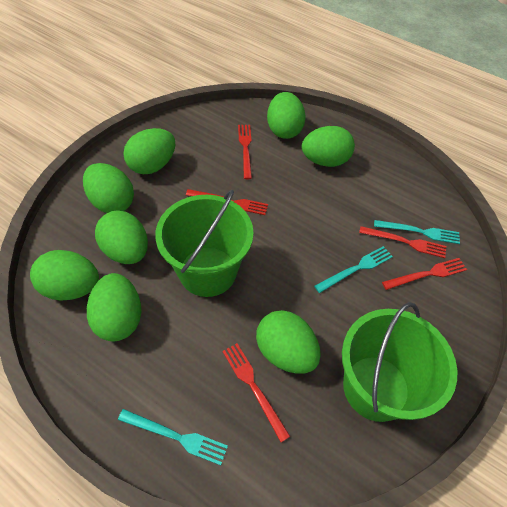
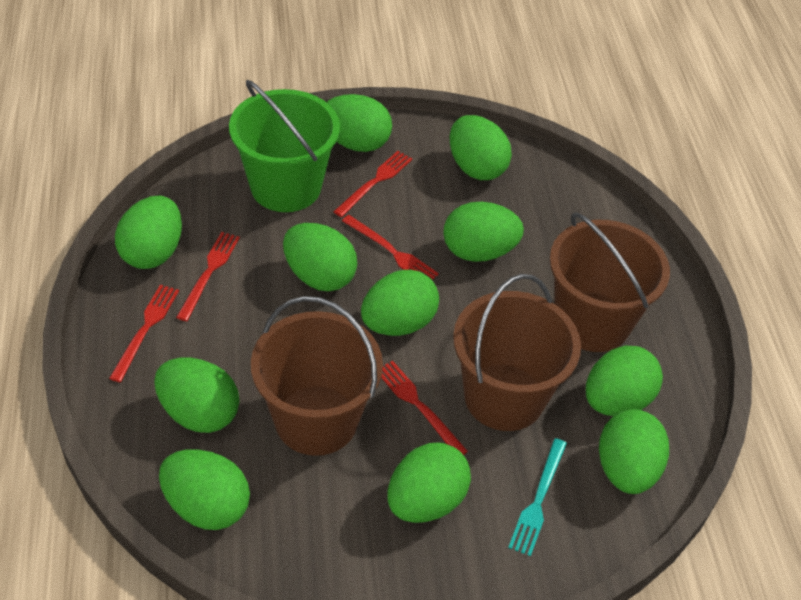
brown bucket: none = 0 -> [251,296,383,456] [453,274,581,431] [550,212,670,352] = 3
green bucket: [155,190,254,297] [342,302,457,422] = 2 -> [229,80,340,212] = 1
green egg: [30,250,99,301] [83,163,134,213] [87,273,141,341] [95,210,148,264] [123,128,175,174] [256,310,321,374] [267,92,306,139] [302,126,355,167] = 8 -> [115,196,182,269] [154,357,239,433] [159,449,250,530] [283,223,357,291] [327,94,392,152] [361,270,439,336] [387,442,471,523] [443,202,524,262] [450,115,512,180] [586,345,663,416] [599,409,669,494] = 11
turquoise fork: [118,409,228,465] [314,246,393,293] [374,220,460,244] = 3 -> [508,438,567,556] = 1

